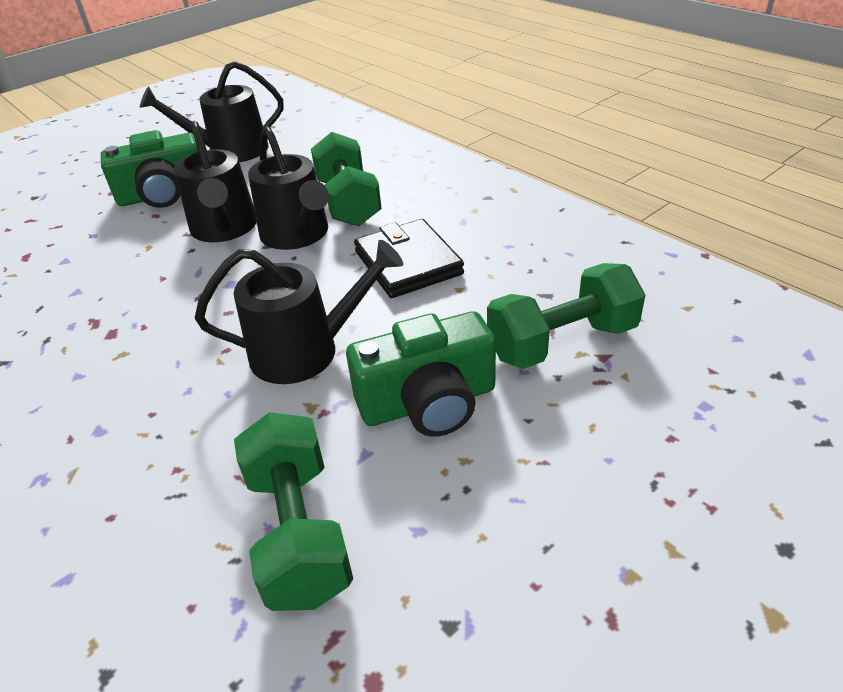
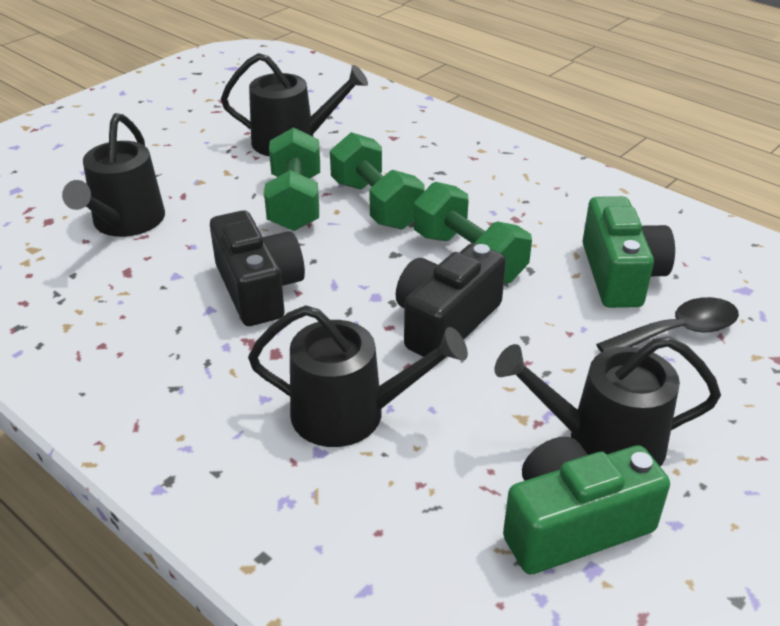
black camera: none = 0 -> [210,210,305,326] [396,243,506,357] = 2
black spoon: none = 0 -> [596,297,739,352] = 1
black wallet: [354,219,464,298] = 1 -> none = 0

